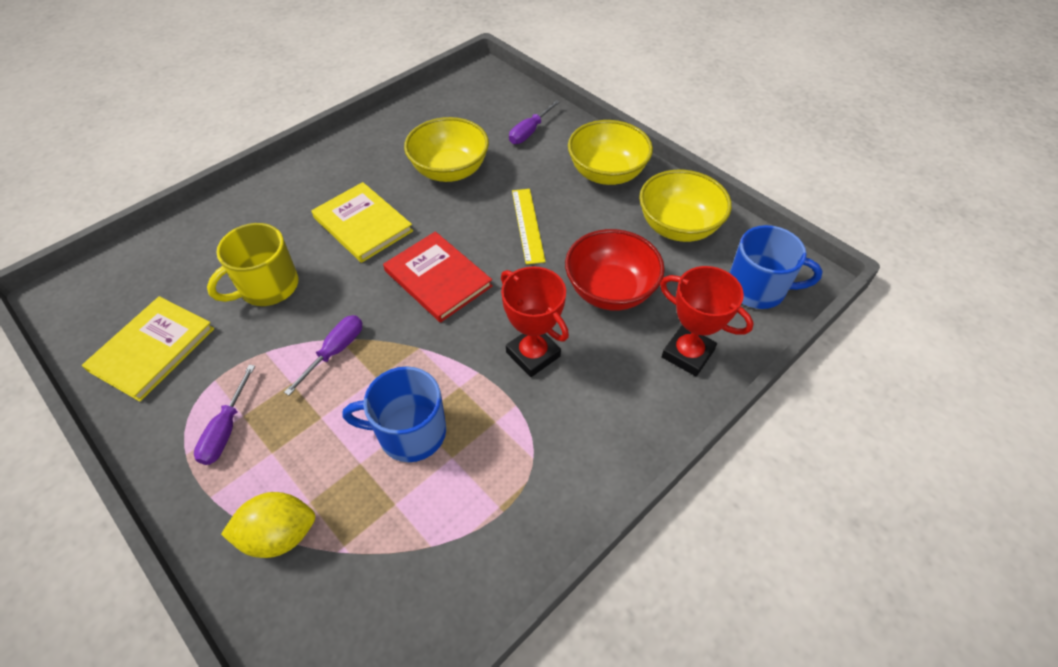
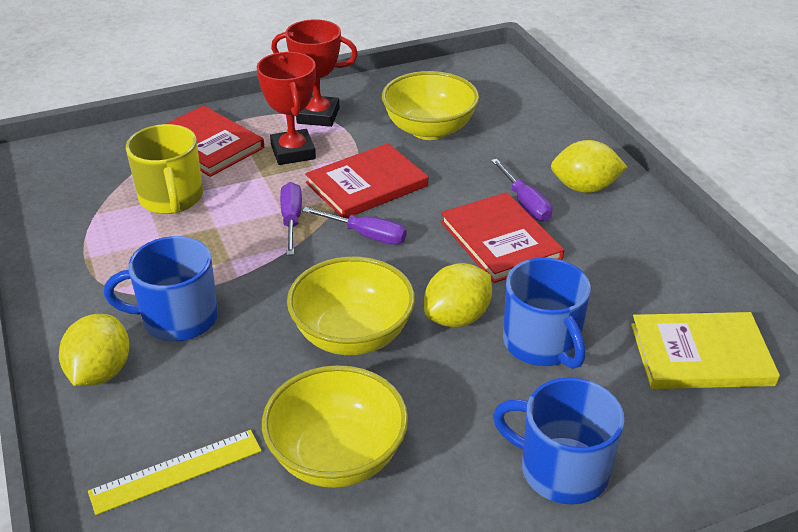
blue mug: [343,366,446,462] [729,225,822,309] = 2 -> [104,236,218,342] [493,377,625,505] [503,257,591,369] = 3
red book: [383,231,493,323] = 1 -> [166,105,264,177] [305,143,428,218] [441,192,564,283] = 3
red bowl: [565,229,665,311] = 1 -> none = 0
yellow book: [82,296,214,402] [311,182,413,263] = 2 -> [631,312,780,389] = 1
yellow lemon: [221,492,315,558] = 1 -> [59,314,129,386] [424,263,492,327] [551,140,627,193] = 3

